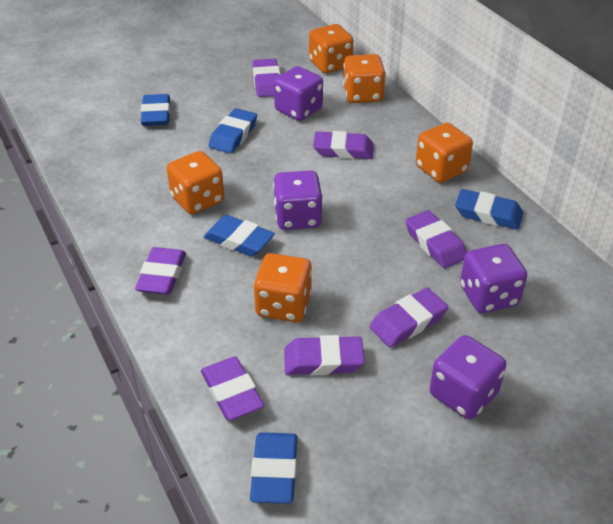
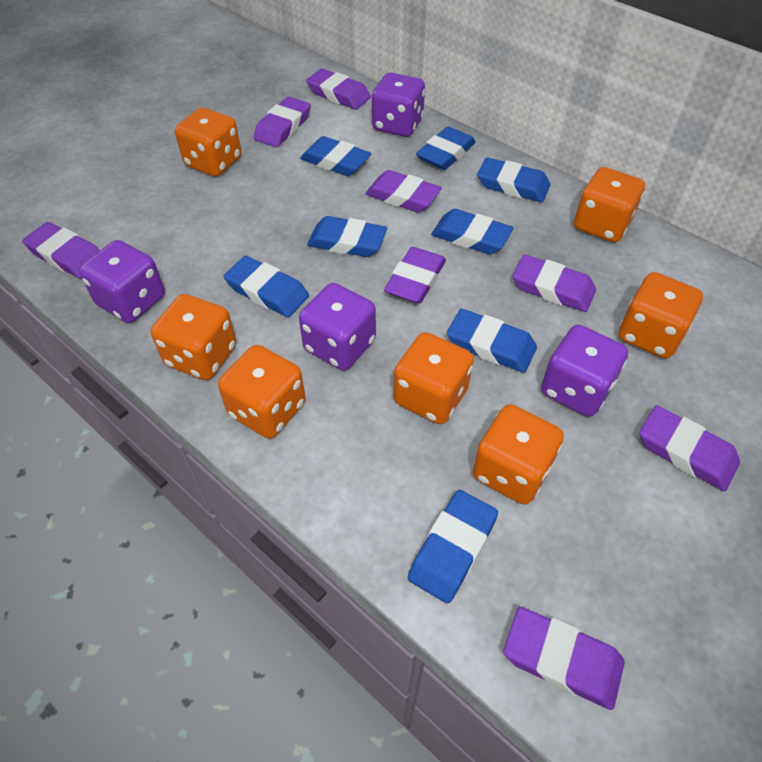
blue eraser: [140,94,171,126] [204,215,275,256] [209,108,257,153] [250,432,297,504] [455,189,523,230] = 5 -> [224,256,309,317] [300,136,371,176] [307,216,387,257] [408,490,498,604] [416,127,476,170] [431,209,513,254] [447,309,537,373] [477,157,550,202] = 8
orange dice: [167,151,224,214] [253,253,312,322] [309,24,354,73] [343,54,386,103] [416,123,473,183] = 5 -> [151,294,236,380] [175,107,241,177] [218,345,306,439] [393,332,474,424] [472,404,564,505] [574,167,645,242] [618,272,703,358] = 7
purple eraser: [135,247,186,295] [201,357,264,421] [252,59,280,97] [284,335,365,376] [313,131,374,159] [370,288,448,347] [405,210,467,268] = 7 -> [22,222,100,279] [254,97,311,147] [306,69,371,110] [365,170,442,212] [384,247,446,304] [504,607,625,710] [513,254,596,312] [639,405,740,491] = 8

